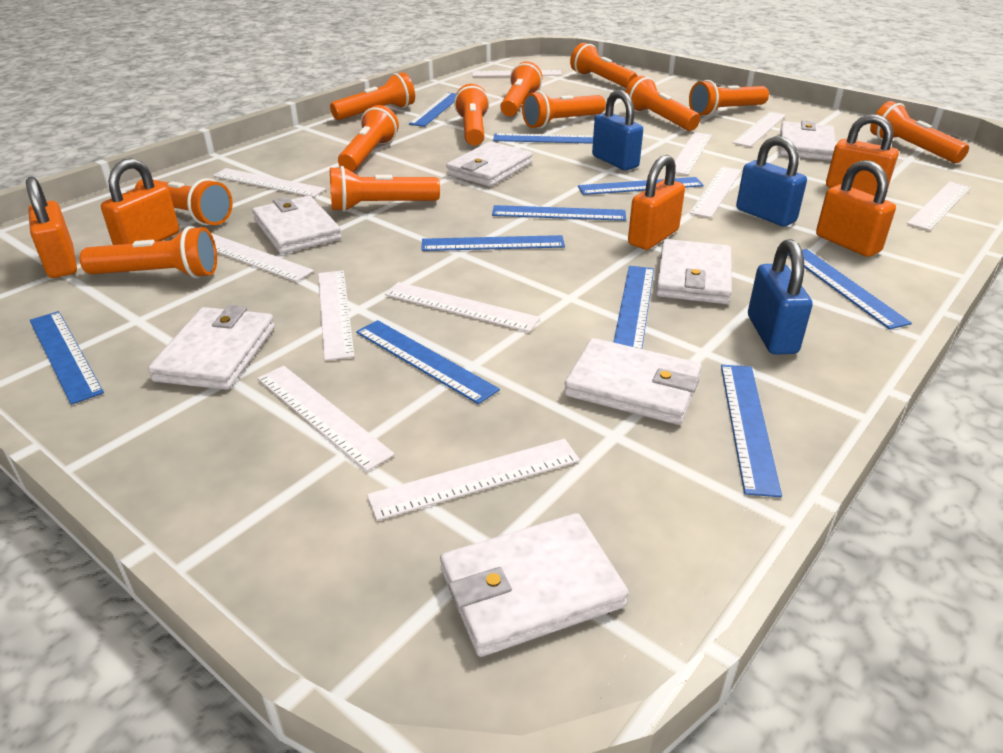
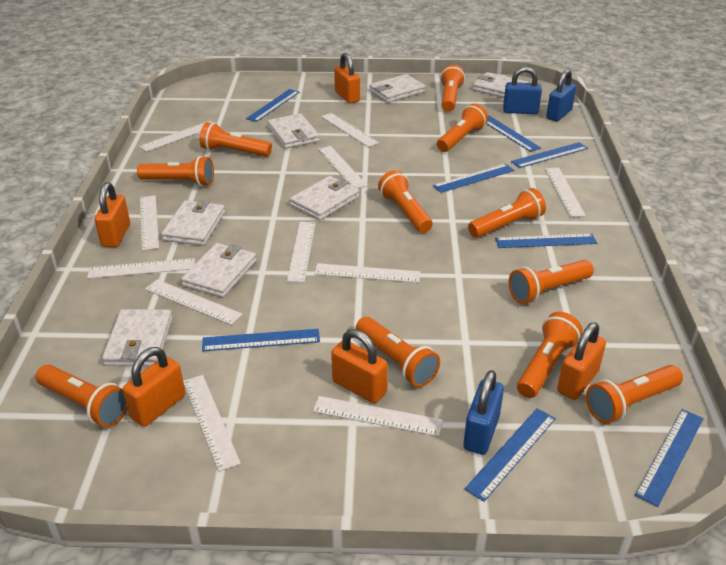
blue ruler: [30,311,104,405] [356,320,500,404] [409,93,457,127] [421,235,565,251] [492,205,626,221] [493,133,593,144] [578,177,704,195] [613,266,654,349] [721,365,782,497] [788,249,912,329] = 10 -> [202,329,320,351] [246,89,299,122] [433,164,514,193] [465,408,556,502] [486,115,541,152] [495,234,597,248] [511,142,588,168] [635,409,704,507] = 8
orange flashlight: [80,226,217,278] [135,178,233,225] [330,72,415,120] [330,166,440,212] [338,105,399,172] [454,84,489,146] [500,61,542,117] [522,91,606,129] [570,43,637,88] [625,76,700,131] [689,80,769,117] [870,101,969,163] = 12 -> [36,364,128,427] [137,156,214,187] [200,122,272,157] [356,317,440,387] [378,170,433,233] [437,104,488,152] [440,65,465,112] [468,188,546,238] [509,260,594,304] [517,312,583,398] [586,365,683,424] = 11

